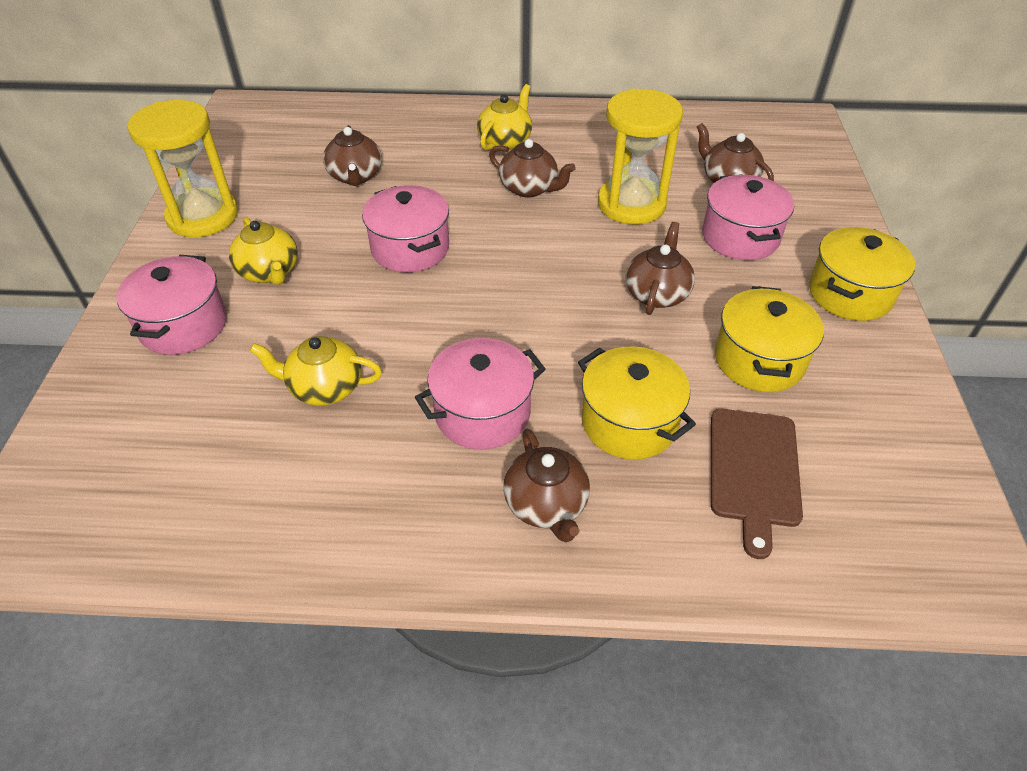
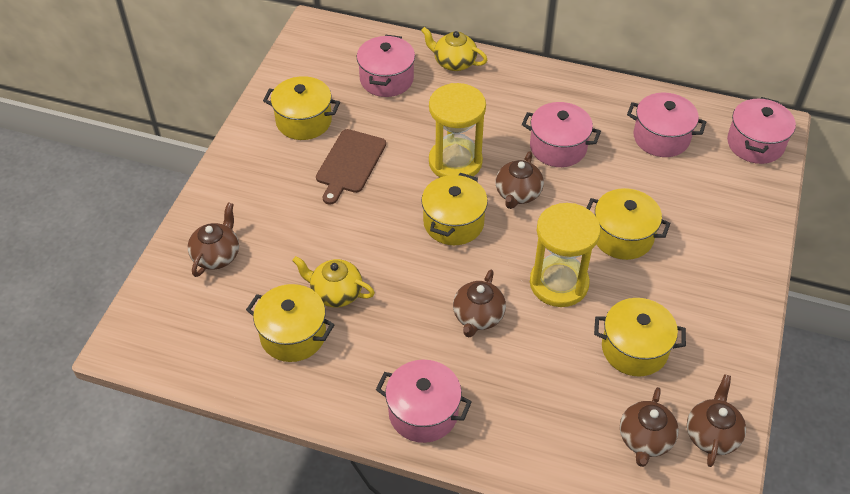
pink pot: [116,255,227,355] [362,185,449,273] [415,338,546,450] [702,174,794,260] = 4 -> [357,35,415,97] [376,360,472,443] [522,102,601,167] [627,92,706,157] [727,97,796,164] = 5
yellow pot: [578,347,696,460] [715,286,824,392] [809,227,915,321] = 3 -> [246,284,335,362] [263,76,340,140] [421,173,488,245] [587,188,671,260] [594,298,686,377] = 5
yellow teapot: [229,217,298,285] [250,336,382,406] [477,84,532,150] = 3 -> [292,256,375,307] [421,27,487,71] = 2

